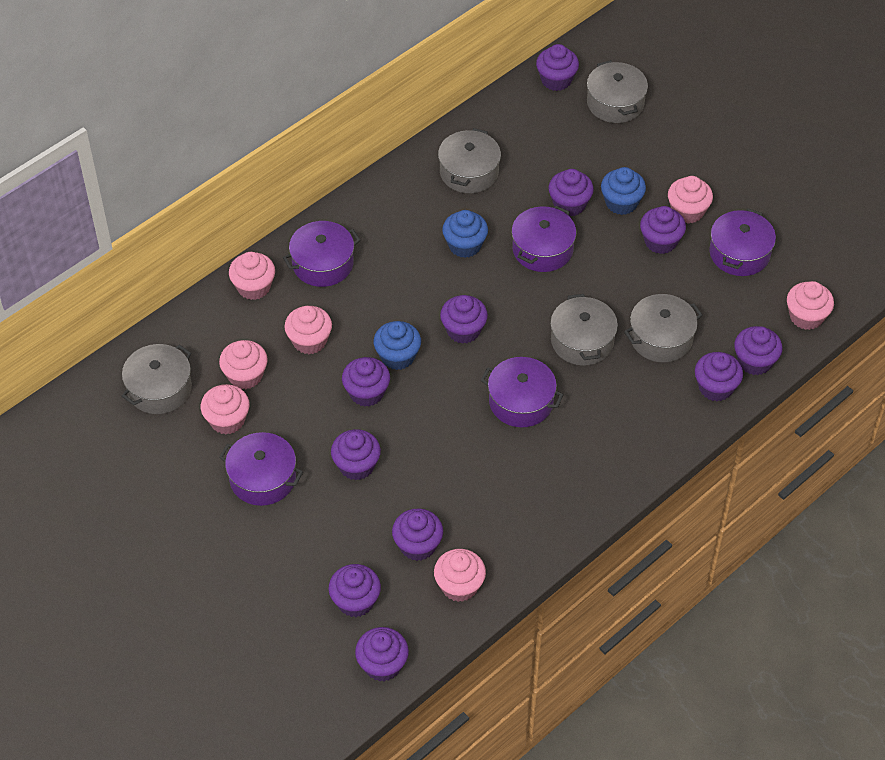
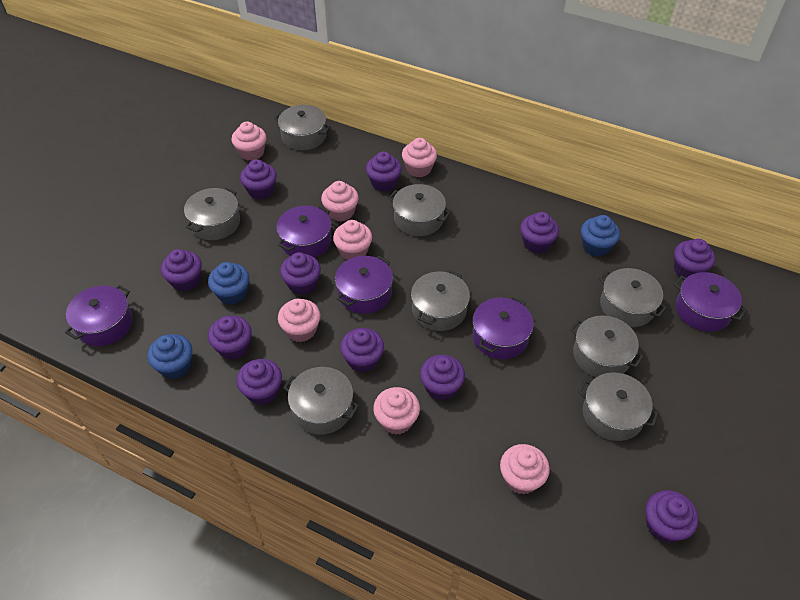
grey pot: [122,344,192,414] [438,128,501,193] [550,294,618,366] [587,60,648,123] [624,294,703,362] = 5 -> [184,188,240,240] [274,105,331,150] [283,367,359,435] [388,184,450,236] [411,270,470,331] [570,316,644,377] [578,373,659,441] [599,268,667,327] = 8

